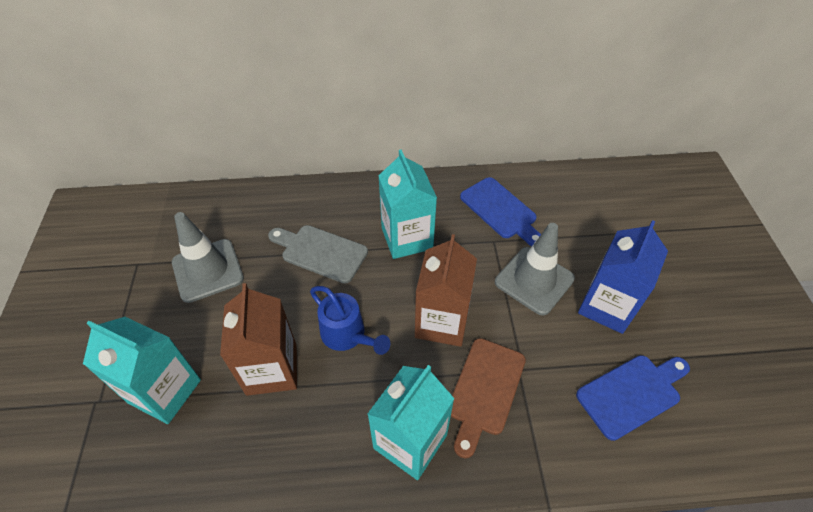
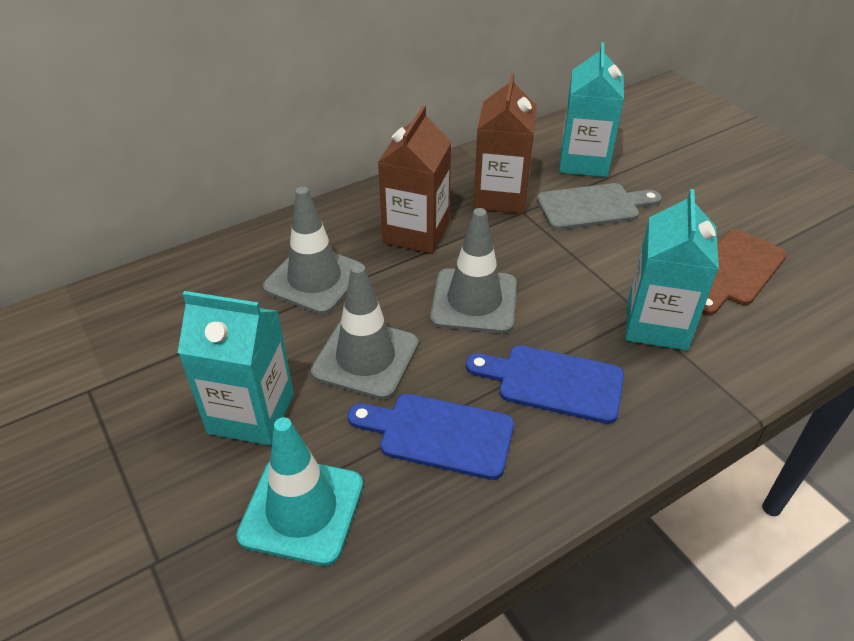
blue carton: [578,220,668,334] = 1 -> none = 0
blue watering can: [310,286,390,355] = 1 -> none = 0
grey traffic cone: [172,212,244,303] [495,223,575,315] = 2 -> [263,187,363,314] [311,264,419,400] [430,208,517,334] = 3
turquoise traffic cone: none = 0 -> [236,417,363,566] = 1

